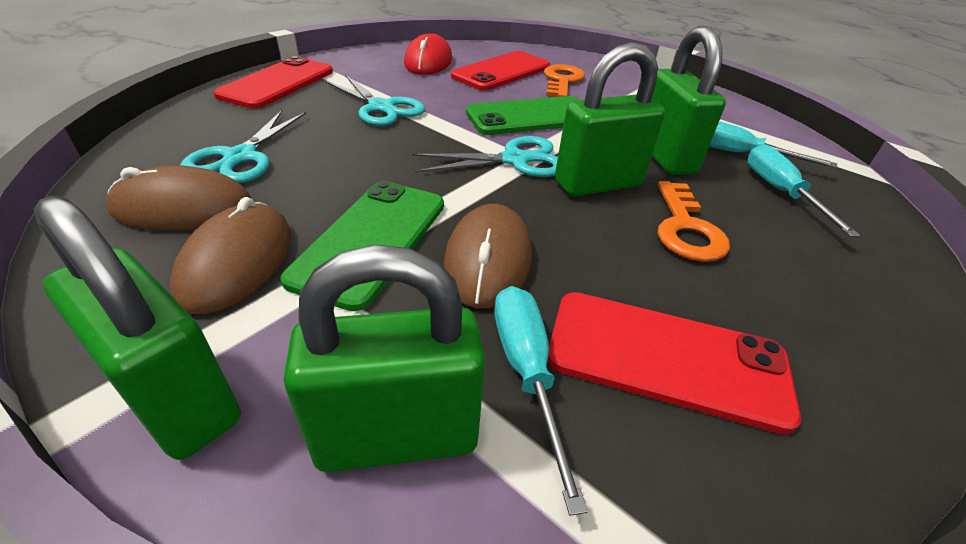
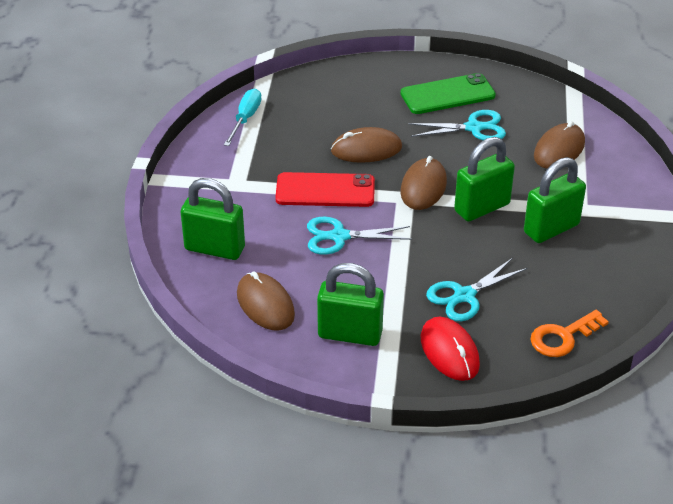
brown mouse: [106,165,252,231] [170,197,291,314] [444,204,531,309] = 3 -> [237,271,295,331] [331,127,402,163] [400,156,447,210] [534,121,585,169] = 4
green phone: [280,181,444,311] [466,96,578,135] = 2 -> [401,73,496,114] = 1
orange key: [544,64,585,97] [657,181,730,262] = 2 -> [530,310,609,357] = 1
red phone: [213,56,333,109] [451,51,550,91] [548,292,801,435] = 3 -> [275,172,375,207] = 1
turquoise screwdriver: [494,286,588,516] [709,121,837,168] [747,144,860,237] = 3 -> [224,89,262,146] = 1

